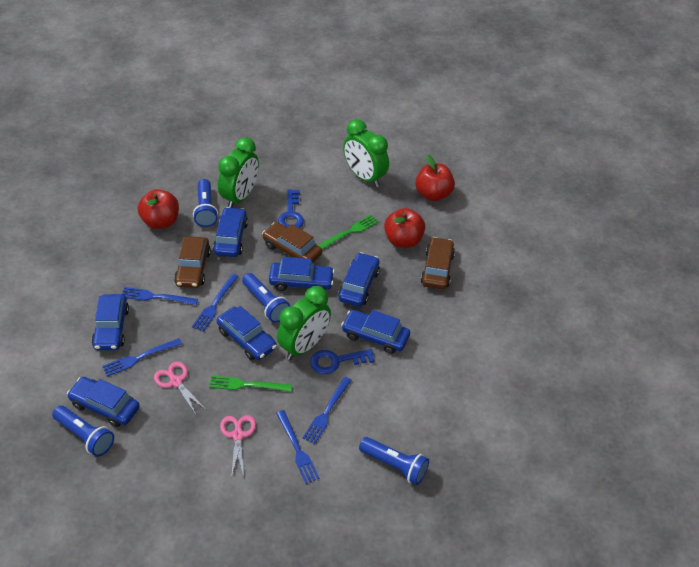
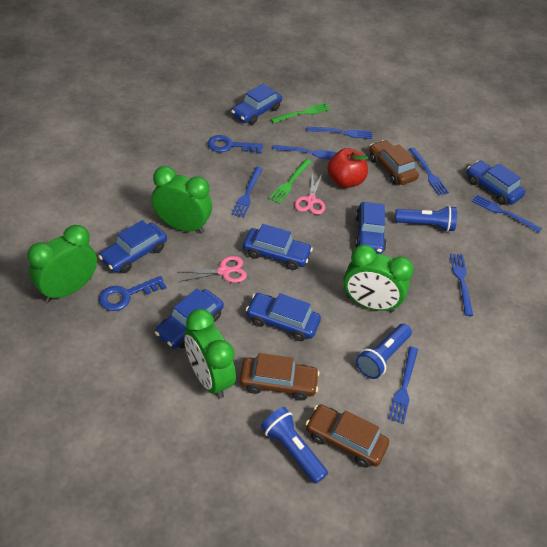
blue flashlight: [52,405,114,457] [193,179,218,227] [242,273,290,323] [359,437,429,485] = 4 -> [261,407,328,484] [356,324,412,379] [395,206,457,232] = 3
blue fork: [102,338,182,377] [122,287,198,305] [192,274,239,332] [276,410,320,484] [303,377,351,444] = 5 -> [232,167,263,218] [273,145,337,159] [307,127,373,139] [388,346,418,424] [409,147,449,195] [450,254,473,316] [472,195,542,233] = 7
green clock: [218,137,259,208] [277,286,331,360] [343,119,389,187] = 3 -> [27,225,97,302] [152,166,212,234] [184,309,236,398] [343,245,414,312] = 4
red apple: [137,189,179,229] [384,208,425,248] [415,154,455,201] = 3 -> [327,148,368,188] = 1

